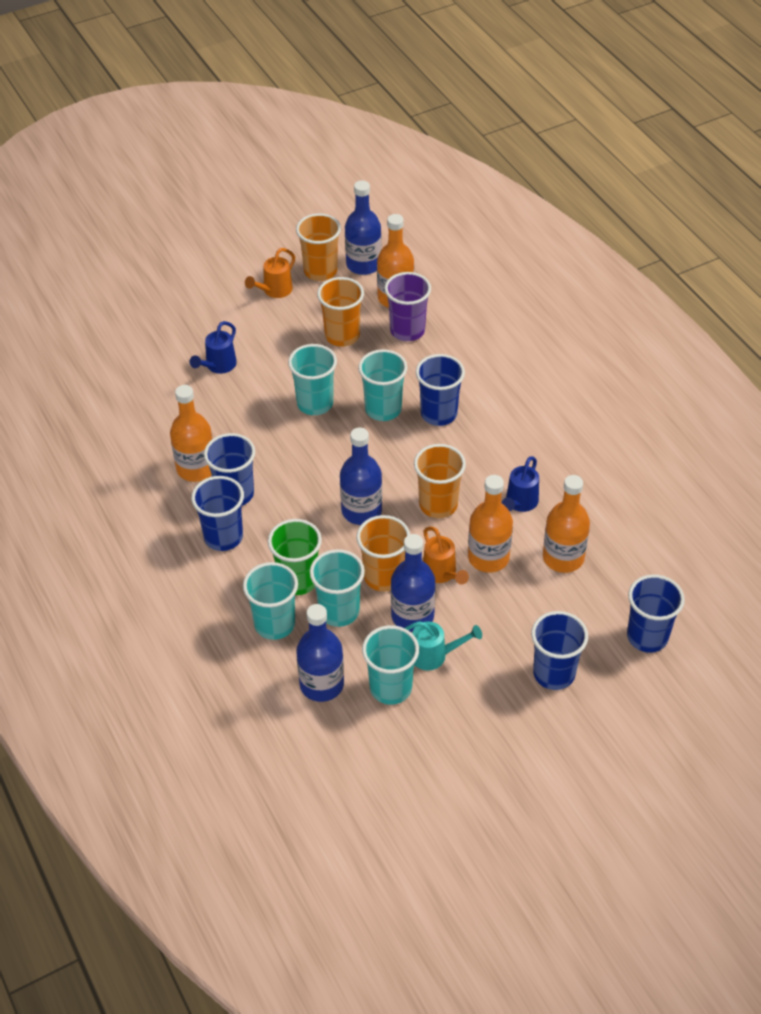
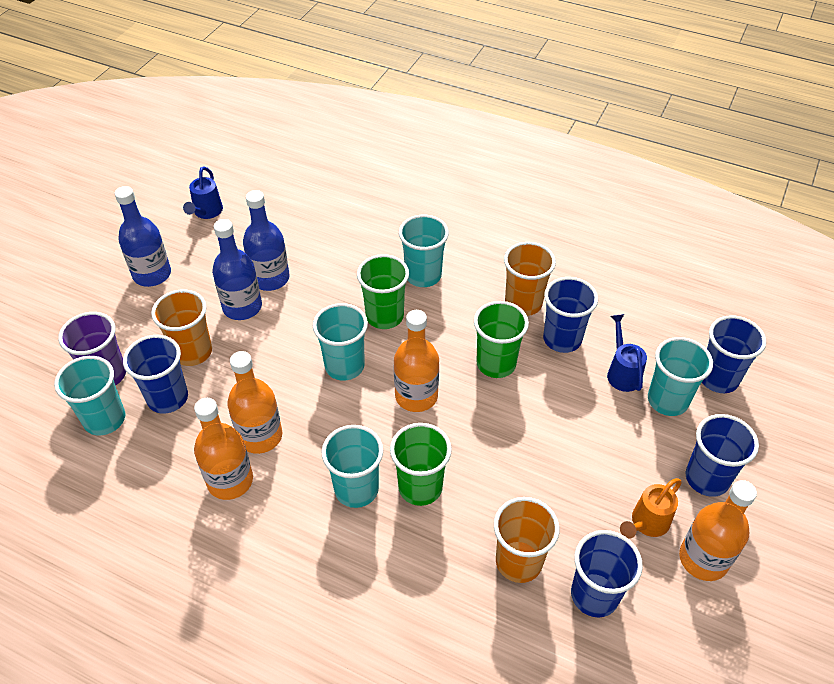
blue bottle: [296,604,344,702] [340,428,382,525] [345,180,382,275] [391,534,435,632] = 4 -> [115,186,171,287] [212,219,262,320] [243,190,290,291] = 3
green cup: [268,519,322,595] = 1 -> [357,254,409,329] [390,423,452,506] [474,301,529,378] = 3
orange cup: [296,213,341,281] [317,277,364,347] [356,515,410,592] [414,444,466,518] = 4 -> [151,289,212,366] [494,497,559,583] [504,242,556,316] = 3
orange watering can: [245,248,295,298] [423,527,469,584] = 2 -> [620,478,682,539] = 1
turquoise watering can: [405,621,482,670] = 1 -> none = 0

